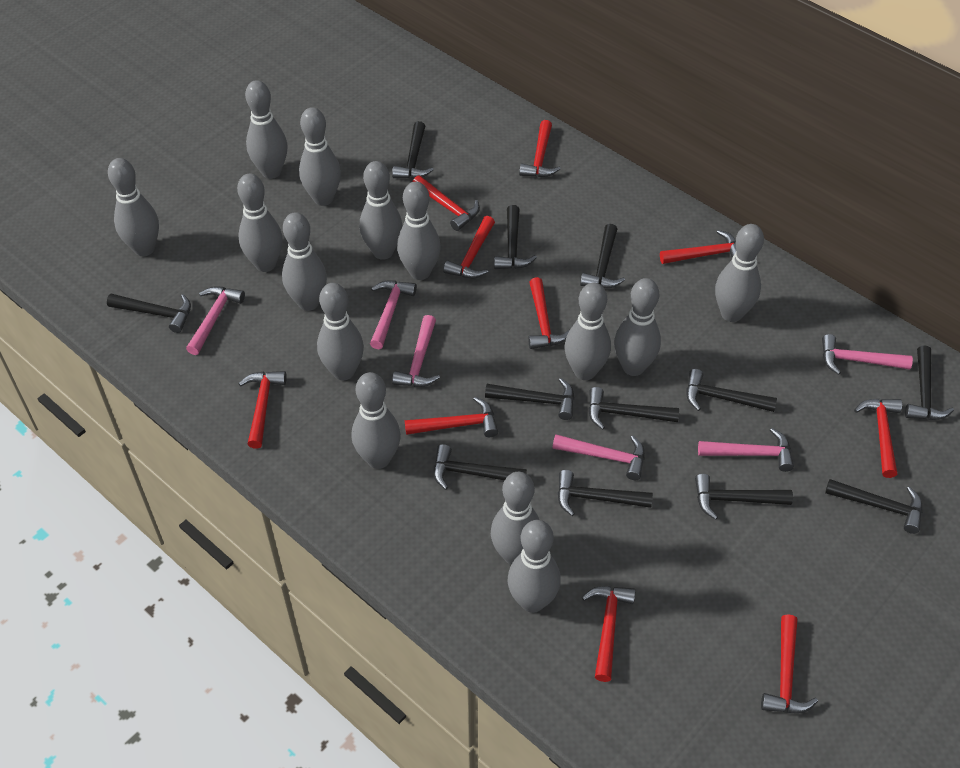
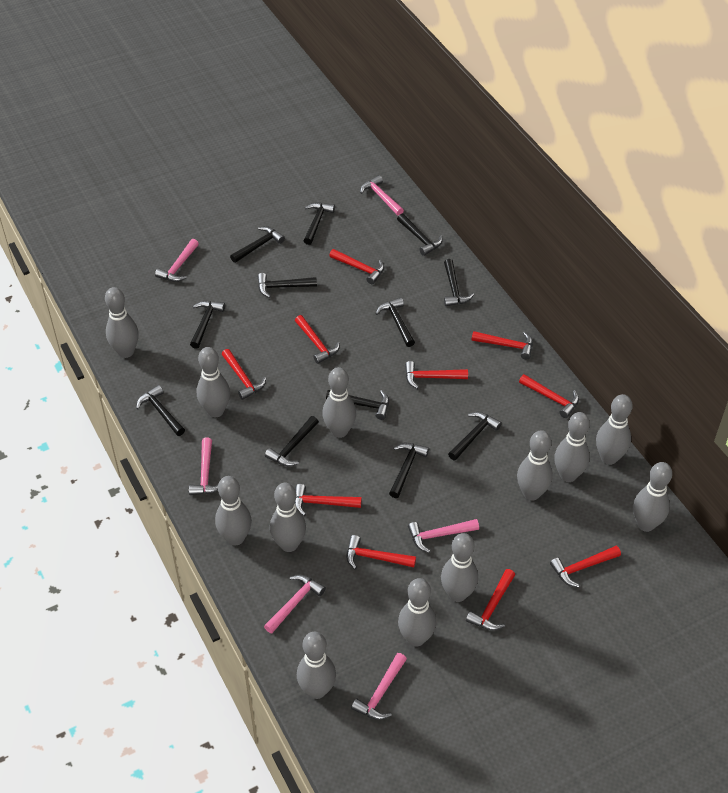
grey bowling pin: [108,158,159,256] [237,174,283,272] [245,80,288,179] [282,212,327,311] [299,107,341,206] [317,283,364,381] [352,372,401,469] [360,161,402,260] [397,182,441,280] [491,472,540,565] [508,520,561,613] [565,283,611,380] [614,278,661,376] [715,224,764,322] = 14 -> [105,287,139,358] [197,347,230,417] [215,476,252,546] [270,483,306,552] [297,632,336,699] [322,367,356,438] [398,578,436,646] [441,533,478,602] [517,430,553,500] [554,412,590,482] [596,394,633,465] [633,462,672,532] = 12

